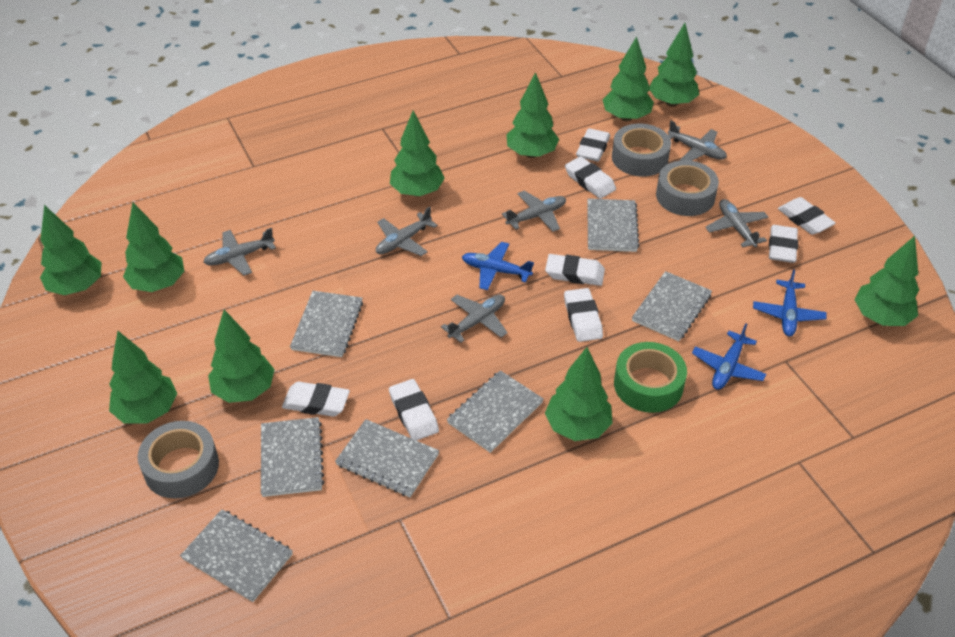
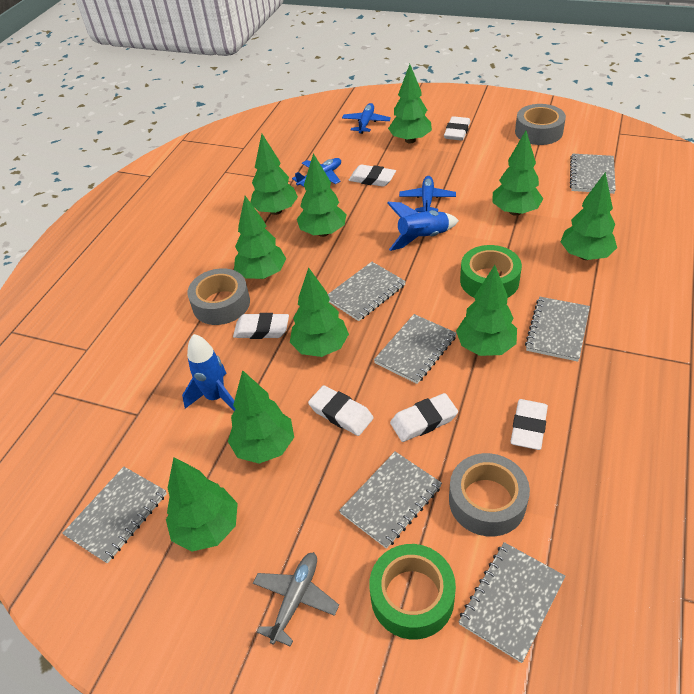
blue rocket: none = 0 -> [182,334,235,411] [387,202,459,251] = 2
green tape: [614,342,687,413] = 1 -> [369,544,456,639] [460,245,522,298] = 2
grey plane: [203,228,276,276] [376,207,438,256] [441,295,508,343] [502,191,566,232] [668,120,727,161] [705,199,769,247] = 6 -> [253,552,339,647] = 1
white eraser: [282,382,350,417] [389,379,439,441] [545,254,605,286] [564,288,603,342] [565,156,616,199] [576,128,610,162] [769,225,798,263] [778,197,835,235] = 8 -> [233,313,289,339] [308,385,373,436] [349,165,396,187] [390,393,458,442] [444,116,470,141] [510,399,548,450] = 6

